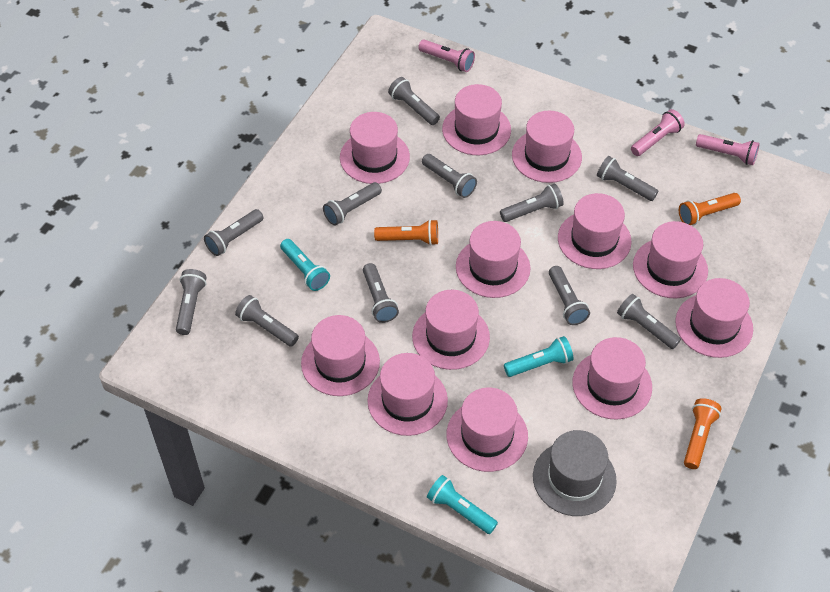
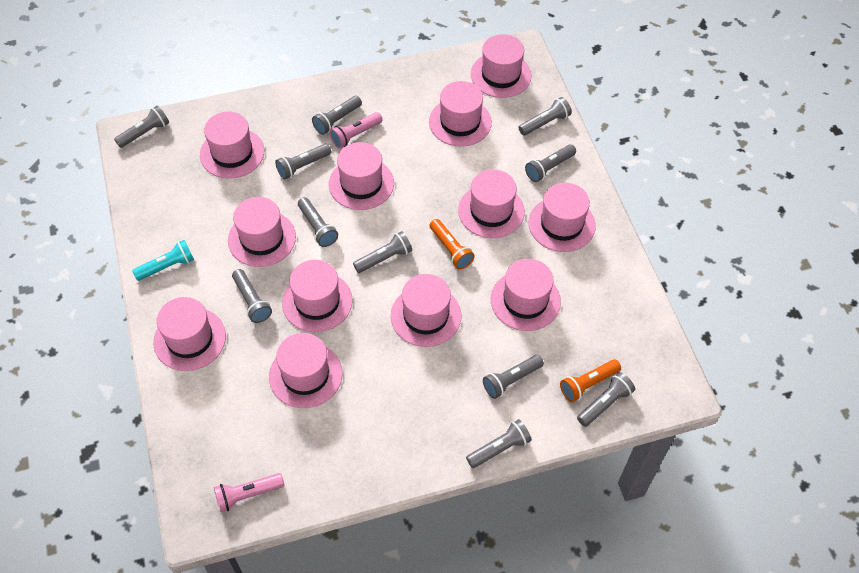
grey hat: [533,430,617,516] = 1 -> none = 0
orange flashlight: [374,219,438,245] [679,193,741,225] [684,398,721,469] = 3 -> [429,219,475,269] [560,359,621,402] = 2
pink flashlight: [418,39,475,72] [631,109,685,156] [696,134,760,165] = 3 -> [214,473,284,512] [330,112,383,148] = 2
turquoise flashlight: [280,239,330,291] [427,475,498,534] [504,336,574,377] = 3 -> [132,240,194,281] = 1

